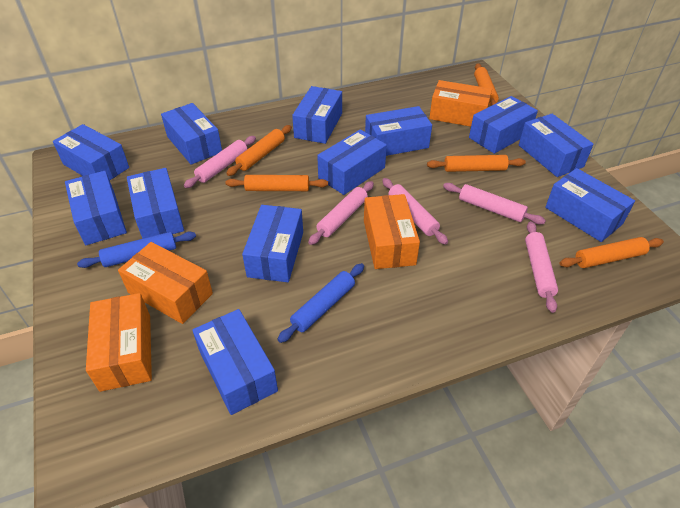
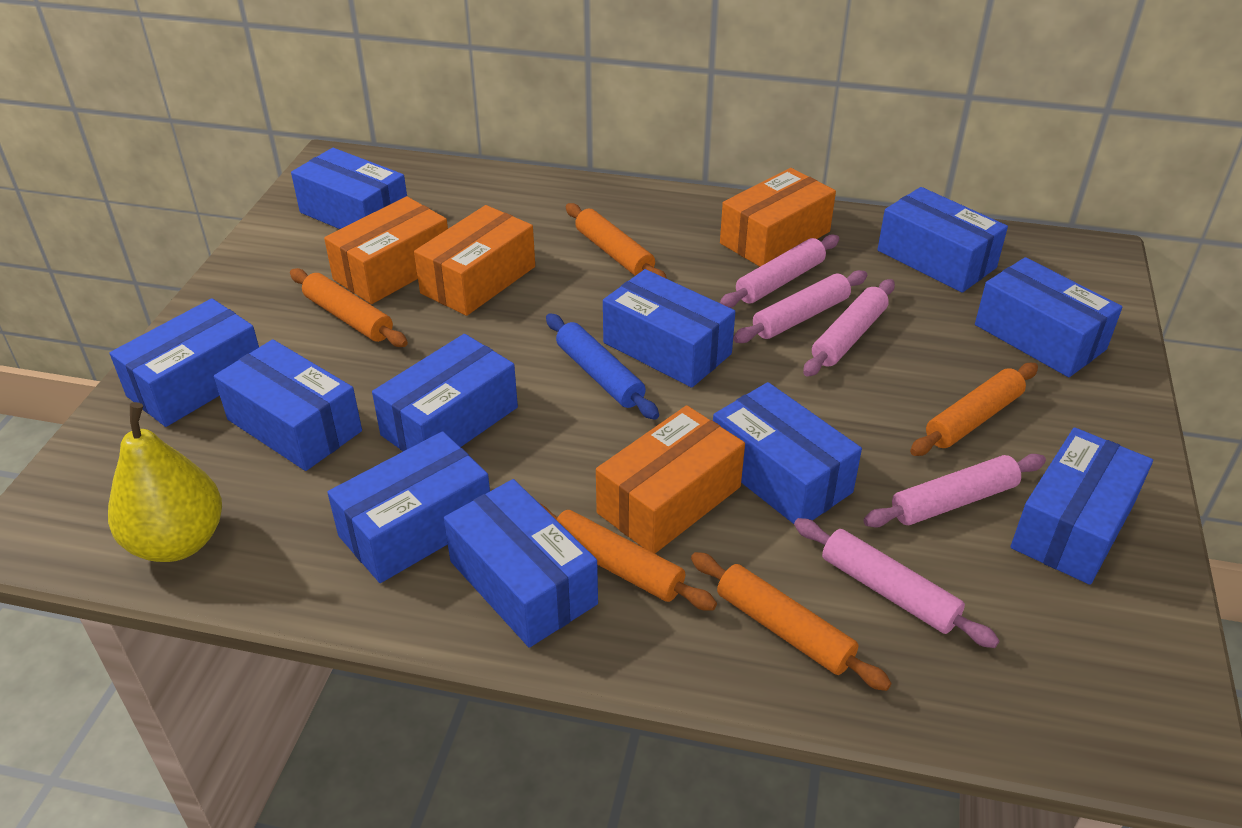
blue box: [53,124,129,180] [65,171,127,245] [127,168,184,239] [161,103,222,165] [192,309,278,415] [242,205,303,282] [292,86,342,144] [317,130,387,195] [365,106,432,156] [469,96,538,154] [519,114,594,177] [545,168,635,242] = 12 -> [110,299,259,427] [214,339,362,471] [291,148,407,229] [327,431,490,583] [372,334,518,451] [444,479,598,647] [603,269,735,388] [713,382,862,524] [877,187,1008,293] [975,257,1123,377] [1011,427,1153,585] = 11
blue rolling pin: [77,232,196,268] [278,263,364,343] = 2 -> [546,314,659,420] = 1
yellow pear: none = 0 -> [108,402,222,562] = 1

